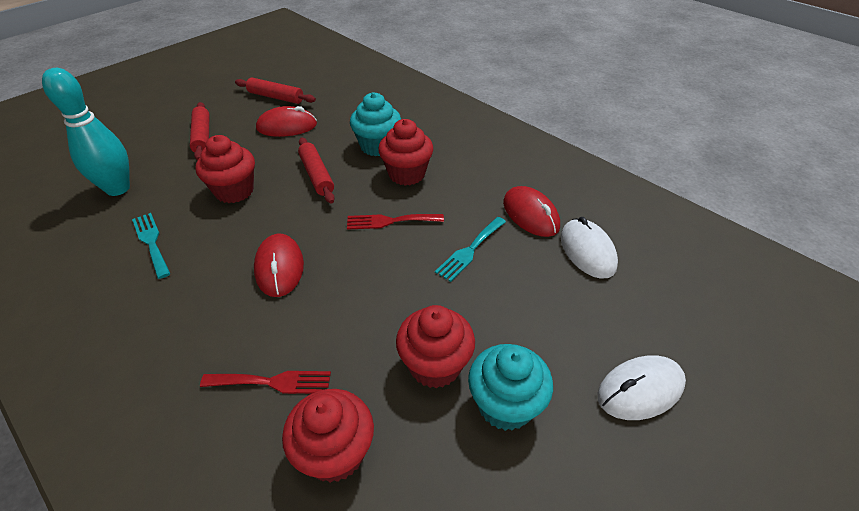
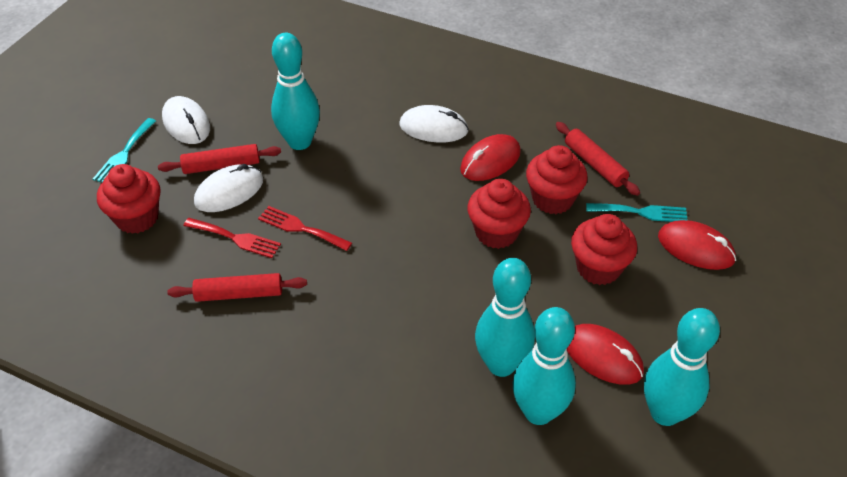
turquoise bowling pin: [42,68,130,196] = 1 -> [271,33,320,150] [475,258,535,377] [513,307,576,425] [644,308,720,426] = 4
turquoise cupcake: [350,92,401,156] [468,344,553,431] = 2 -> none = 0
white mouse: [561,217,618,279] [598,355,686,420] = 2 -> [162,96,210,144] [194,164,263,212] [400,105,469,143] = 3

